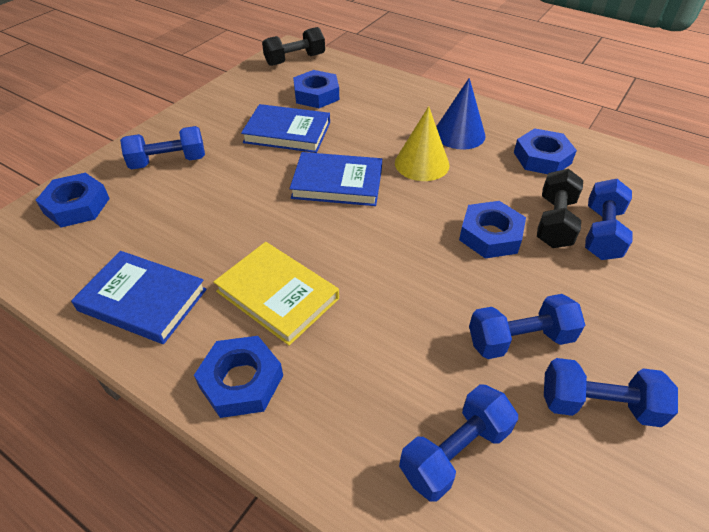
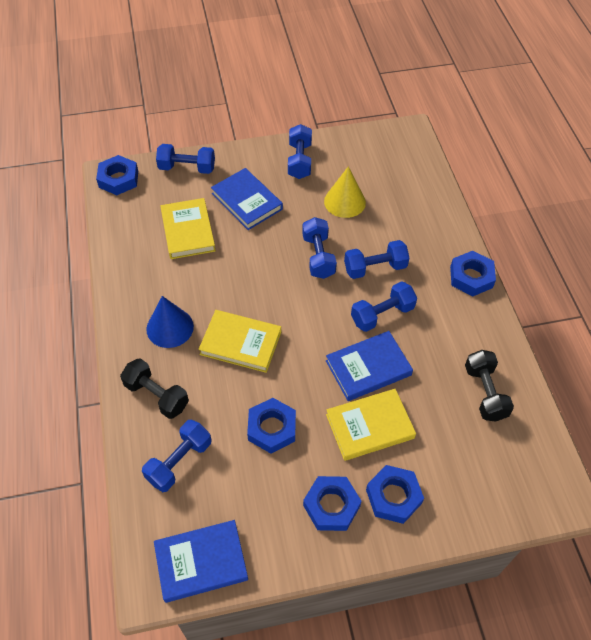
blue dumbbell: [120,126,205,169] [399,384,518,502] [469,294,585,359] [544,358,678,427] [585,179,633,260] = 5 -> [142,419,211,492] [156,144,215,174] [288,124,312,179] [302,217,337,279] [344,240,409,279] [351,281,417,332] = 6
yellow book: [213,242,339,346] = 1 -> [160,198,216,259] [198,310,281,373] [326,389,416,461] = 3

